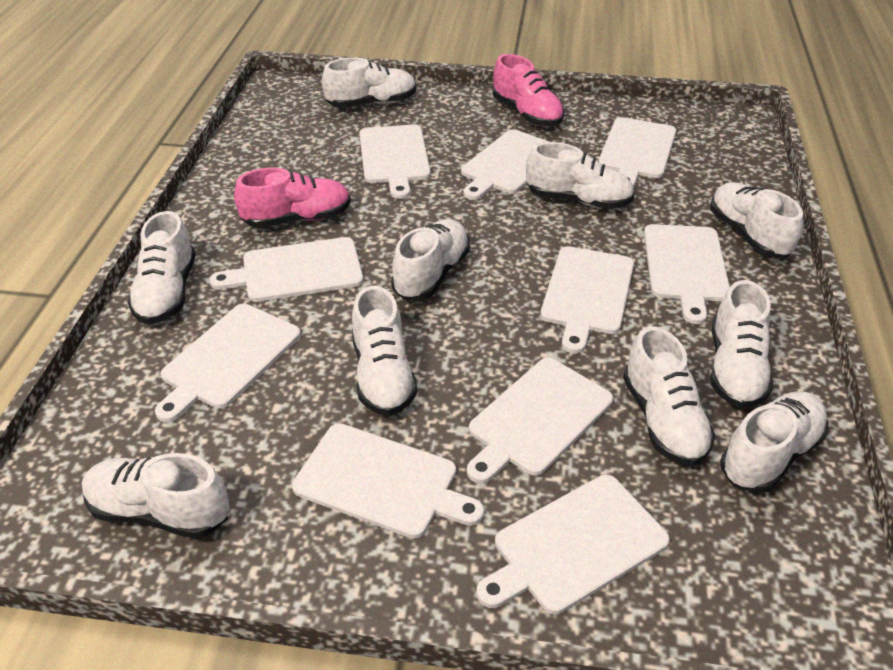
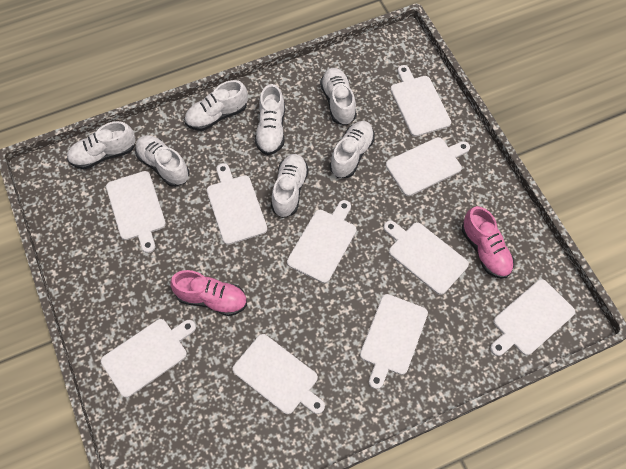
white shoe: [82,453,230,539] [128,211,196,324] [322,57,416,108] [352,286,417,416] [391,219,470,300] [526,142,634,209] [623,327,715,466] [710,182,803,258] [710,280,773,408] [720,391,828,493] = 10 -> [67,121,135,169] [135,135,189,187] [185,80,248,131] [255,84,285,155] [271,154,309,218] [320,68,357,125] [330,121,375,178] = 7

